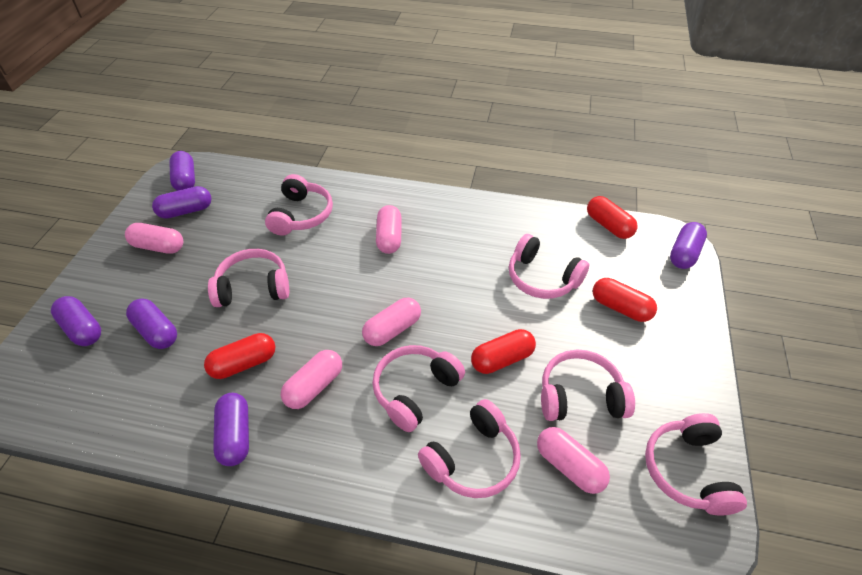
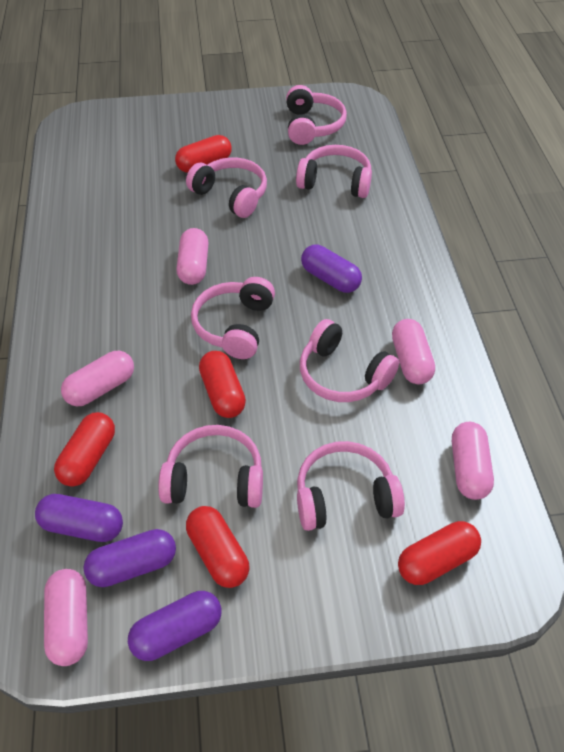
purple capsule: [51,296,101,346] [126,299,177,349] [152,186,211,219] [169,151,195,191] [213,393,249,466] [670,222,707,269] = 6 -> [35,494,123,542] [83,529,176,587] [128,591,221,661] [301,245,362,293] = 4
red capsule: [204,333,275,379] [471,329,536,374] [587,196,638,239] [593,278,657,322] = 4 -> [54,412,115,487] [175,135,232,173] [186,506,249,588] [199,351,246,418] [398,521,481,585] = 5

